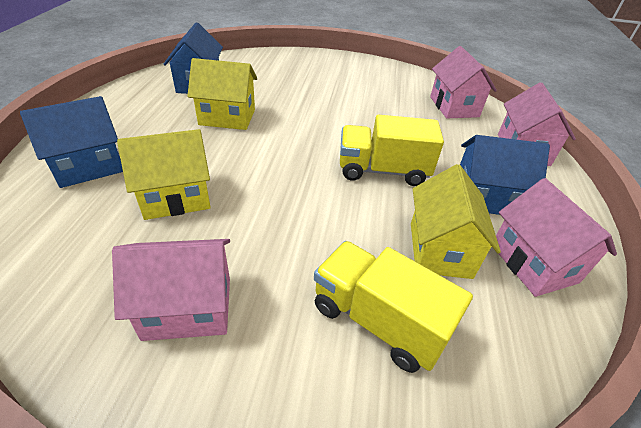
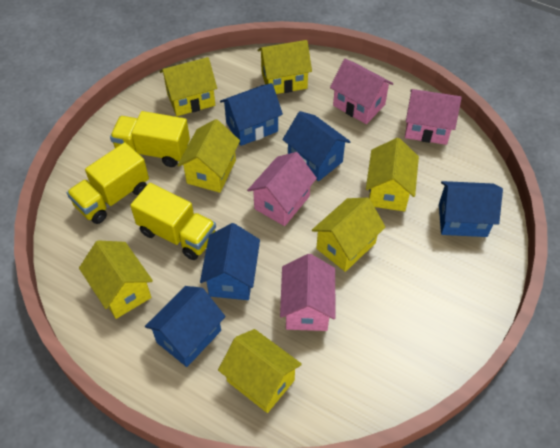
blue house: [20,96,123,188] [164,23,223,94] [460,135,550,215] = 3 -> [145,286,226,367] [200,223,260,300] [220,83,283,146] [282,111,351,181] [439,181,503,237] = 5
yellow house: [117,129,211,220] [187,58,257,130] [411,164,501,279] = 3 -> [79,240,153,319] [160,57,217,116] [177,119,240,193] [218,329,302,413] [258,40,312,94] [312,197,386,272] [366,138,419,211] = 7
yellow truck: [314,241,473,373] [340,115,444,186] = 2 -> [67,142,149,224] [110,111,190,167] [130,183,216,260] = 3

